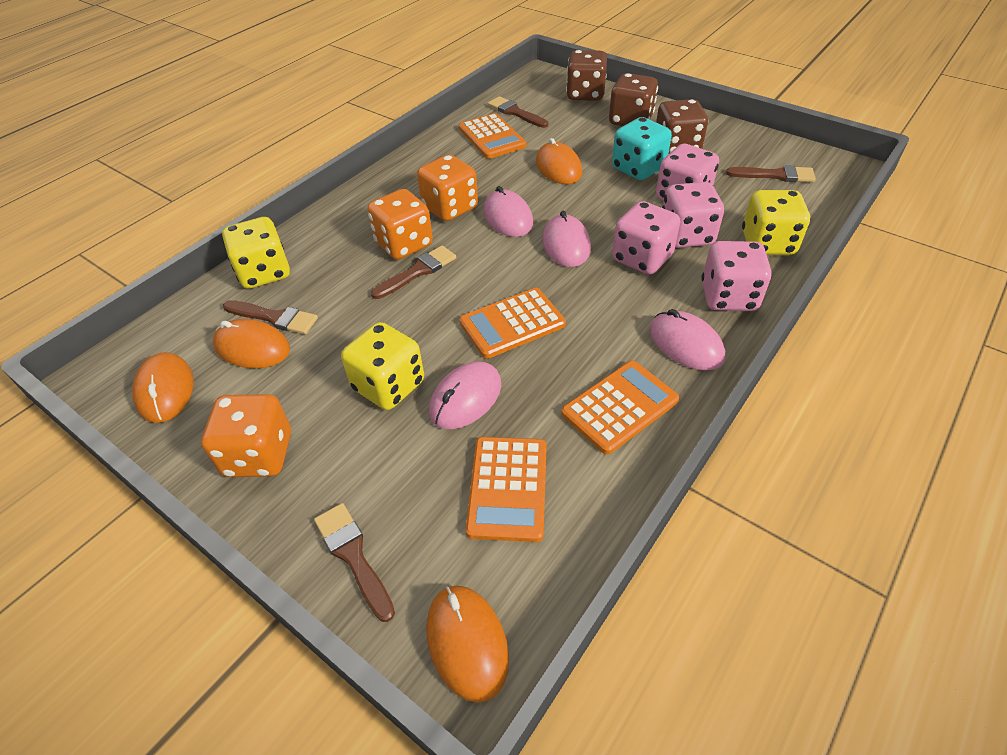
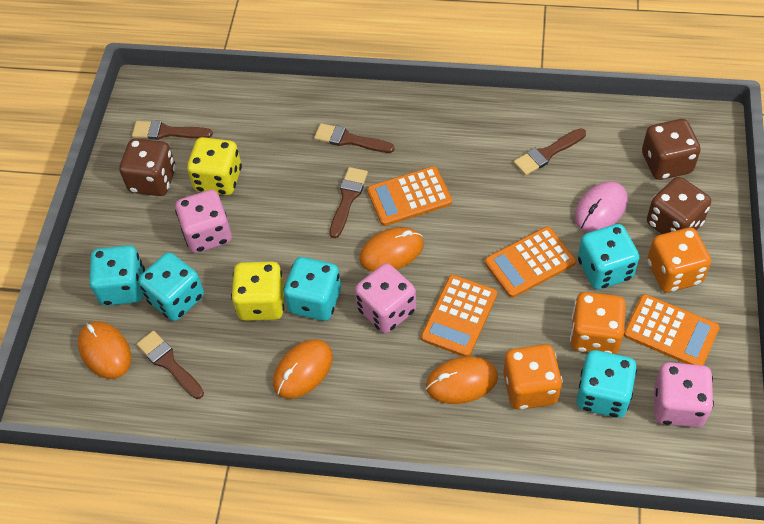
pink dice: [612,201,681,275] [656,144,719,200] [662,182,724,248] [701,241,772,311] = 4 -> [175,190,232,253] [355,263,416,333] [654,362,714,427] = 3
pink mouse: [429,361,501,429] [483,186,533,237] [542,211,591,267] [650,309,725,371] = 4 -> [574,181,628,232] = 1
turquoise dice: [612,117,672,180] = 1 -> [89,245,145,306] [138,252,204,321] [283,257,341,321] [577,350,637,418] [578,224,639,290] = 5
yellow dice: [222,217,290,289] [341,322,424,410] [742,190,810,255] = 3 -> [187,137,242,195] [231,262,284,321] = 2

